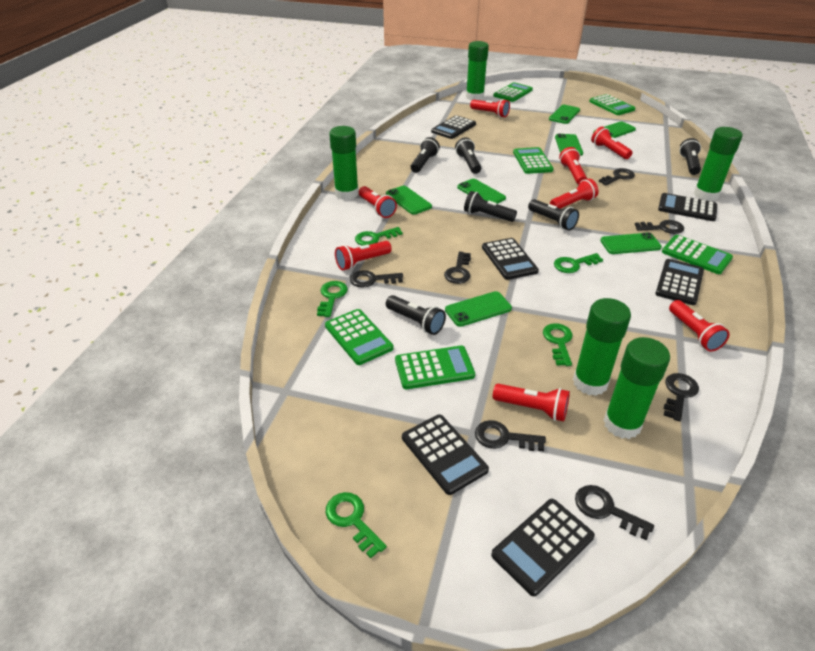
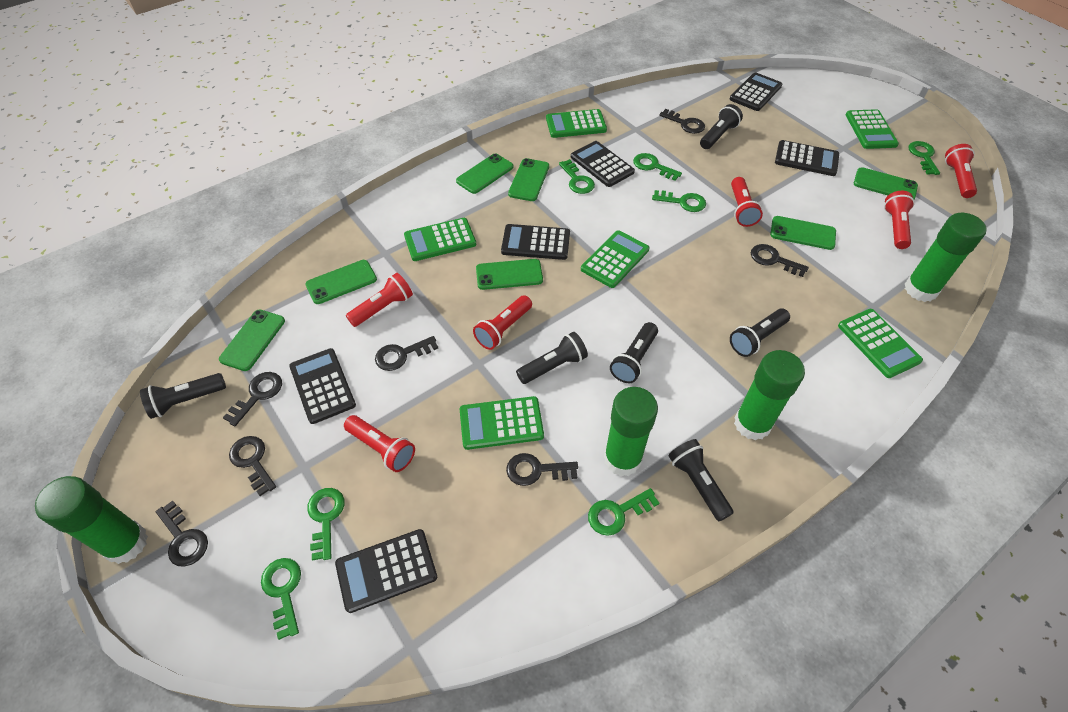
green glue stick: [329,126,359,200] [466,41,489,100] [573,298,631,396] [603,337,670,439] [694,127,743,201] = 5 -> [35,476,148,564] [604,387,658,476] [734,350,805,441] [904,213,987,302] = 4
green key: [317,281,348,317] [326,492,387,558] [355,227,403,246] [543,323,573,366] [554,253,603,273] = 5 -> [261,558,301,640] [307,488,345,560] [559,159,595,194] [588,488,659,536] [633,153,682,181] [652,190,706,212] [909,141,940,175] = 7
red flashlight: [335,241,392,270] [359,186,397,218] [470,99,510,117] [493,384,570,421] [550,179,598,209] [559,147,587,185] [591,127,632,159] [669,300,729,352] = 8 -> [344,415,415,472] [346,273,413,327] [473,295,532,350] [731,177,763,227] [884,191,915,249] [945,144,977,198] = 6

